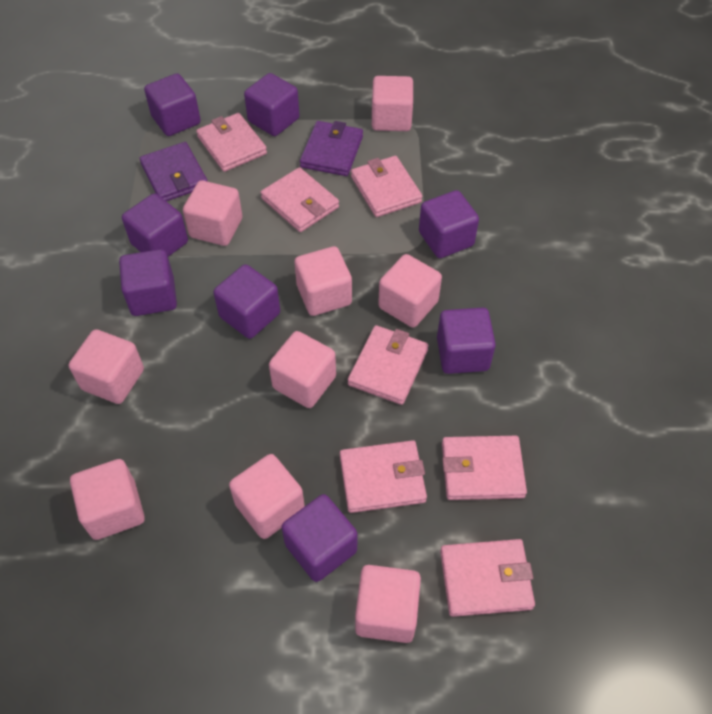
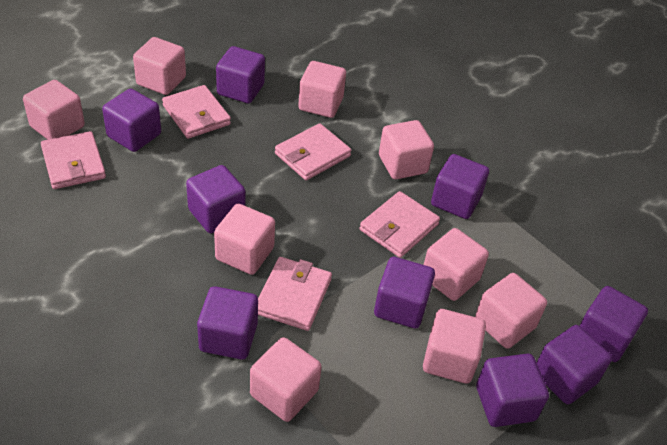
pink wallet: [196,113,267,172] [260,167,339,232] [340,440,427,513] [348,325,429,405] [351,156,422,217] [440,539,535,617] [442,436,527,500] = 7 -> [41,131,106,189] [162,85,231,139] [258,257,332,331] [275,123,351,180] [359,191,440,258] = 5
purple cube: [119,249,177,316] [122,194,188,257] [144,73,201,136] [213,264,280,339] [244,73,300,136] [281,494,357,582] [419,190,479,258] [437,308,496,374] = 8 -> [102,88,161,152] [186,165,245,233] [197,286,258,359] [216,46,265,103] [374,257,435,328] [431,154,489,219] [476,354,549,427] [537,325,612,404] [580,286,648,362] = 9
purple wallet: [139,142,207,201] [300,121,363,176] = 2 -> none = 0

